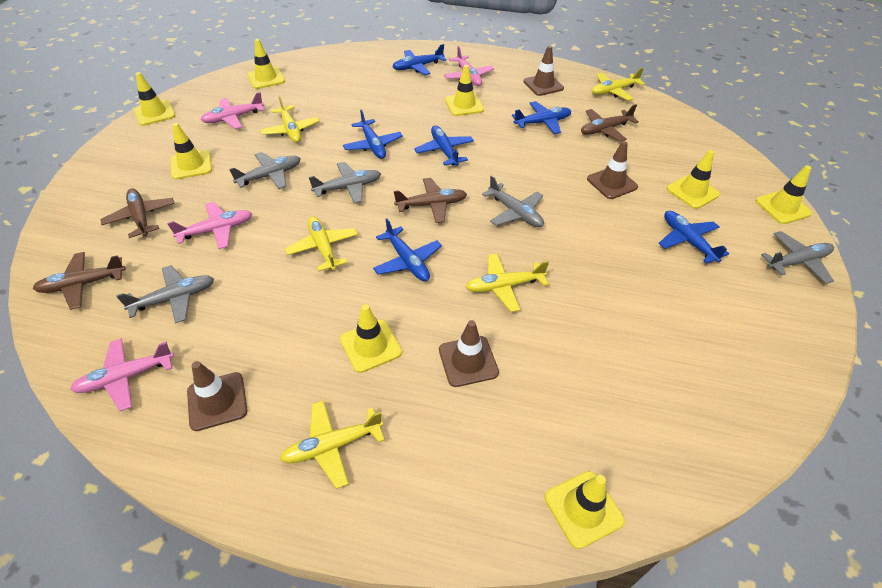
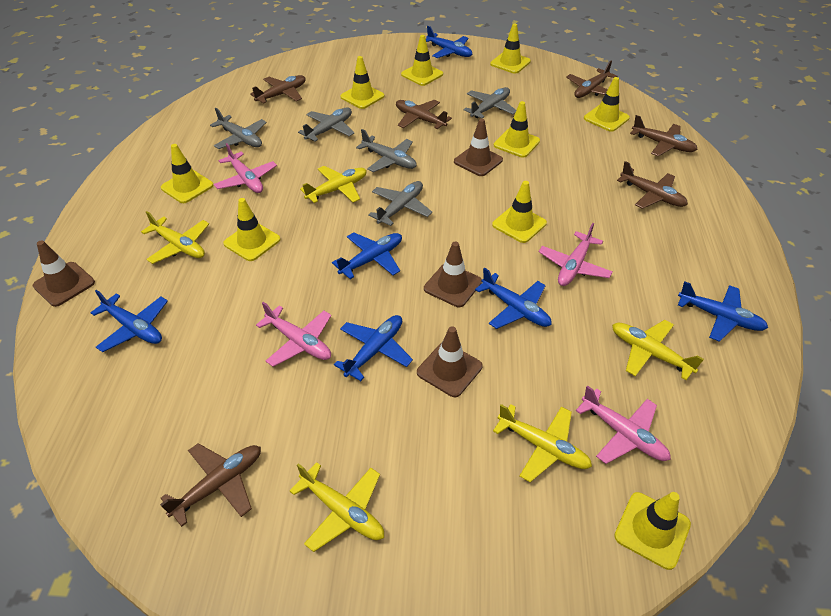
brown plane: [33,252,126,310] [100,188,175,238] [394,178,467,223] [581,104,639,142] = 4 -> [160,443,261,527] [250,75,306,104] [396,100,452,129] [566,61,617,98] [617,161,688,209] [630,115,698,156] = 6
yellow traffic cone: [134,72,175,126] [171,123,212,179] [248,39,285,89] [340,304,402,373] [445,65,484,116] [545,471,625,549] [667,150,720,209] [755,165,812,224] = 8 -> [161,144,214,203] [223,198,280,261] [340,56,384,109] [401,35,443,86] [490,24,531,74] [492,181,547,243] [494,101,540,158] [584,77,630,132] [614,492,691,570] = 9

